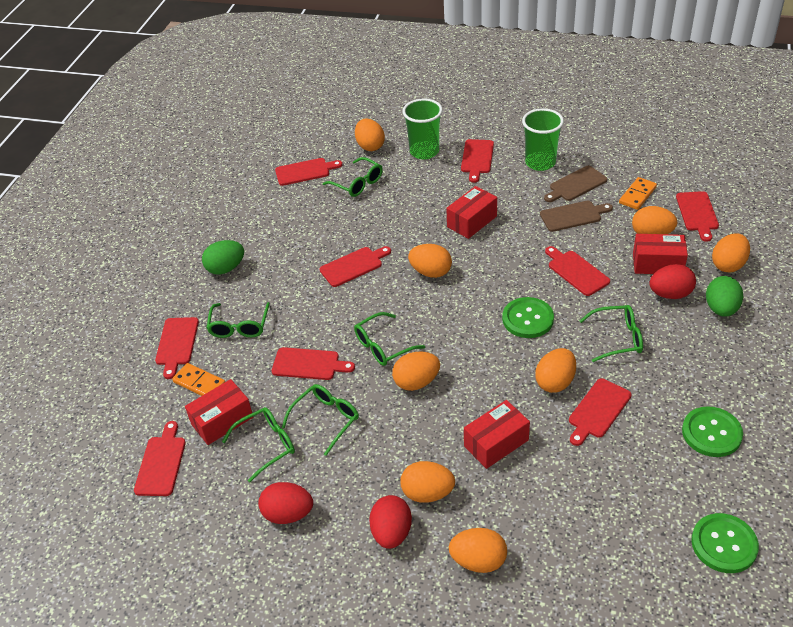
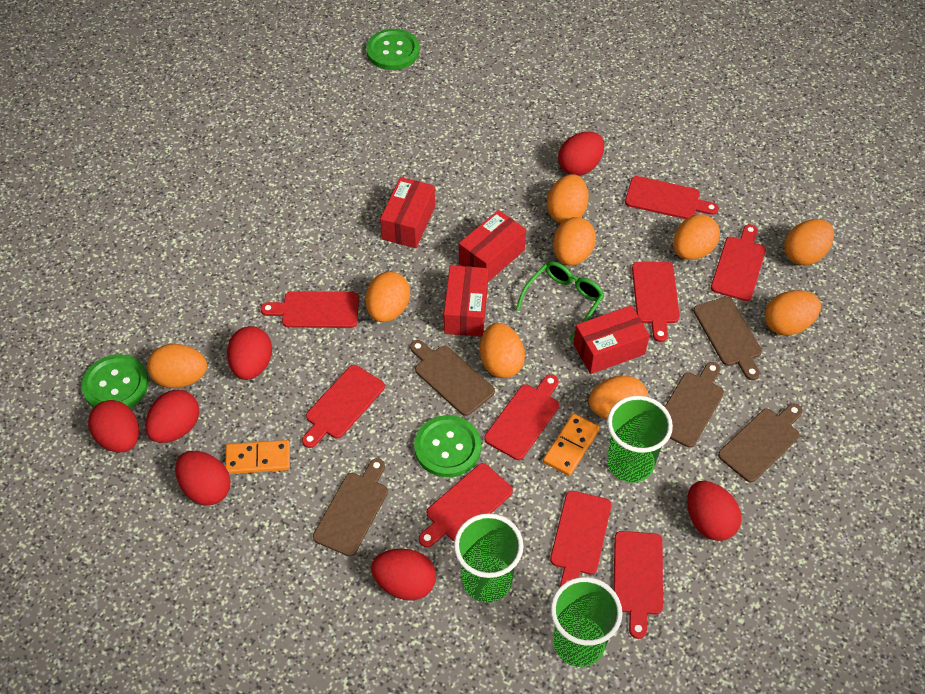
brown cutting board: [540,201,613,232] [544,166,607,202] = 2 -> [313,458,388,556] [410,340,495,416] [665,362,724,448] [693,297,762,380] [718,404,803,483] = 5
green cup: [402,98,442,160] [522,108,564,171] = 2 -> [454,513,523,603] [551,577,622,667] [607,396,673,483] = 3
green egg: [202,240,244,275] [706,276,743,317] = 2 -> none = 0
green glasses: [207,302,270,338] [222,407,295,482] [282,384,359,456] [323,157,383,197] [354,312,425,366] [580,305,643,362] = 6 -> [516,261,604,341] = 1
orange egg: [355,119,385,151] [392,352,440,391] [400,461,455,503] [408,244,452,278] [449,528,507,573] [535,348,576,393] [632,206,678,234] [712,233,750,272] = 8 -> [147,344,207,388] [366,272,410,322] [480,323,525,378] [547,174,589,223] [553,217,596,266] [589,375,648,419] [673,214,720,260] [765,290,821,336] [784,219,834,266] = 9
red egg: [258,482,313,524] [369,495,412,549] [649,264,696,299] = 3 -> [88,400,139,453] [145,390,199,443] [175,451,231,506] [227,326,272,380] [371,549,436,601] [558,131,604,176] [687,481,742,541] = 7

